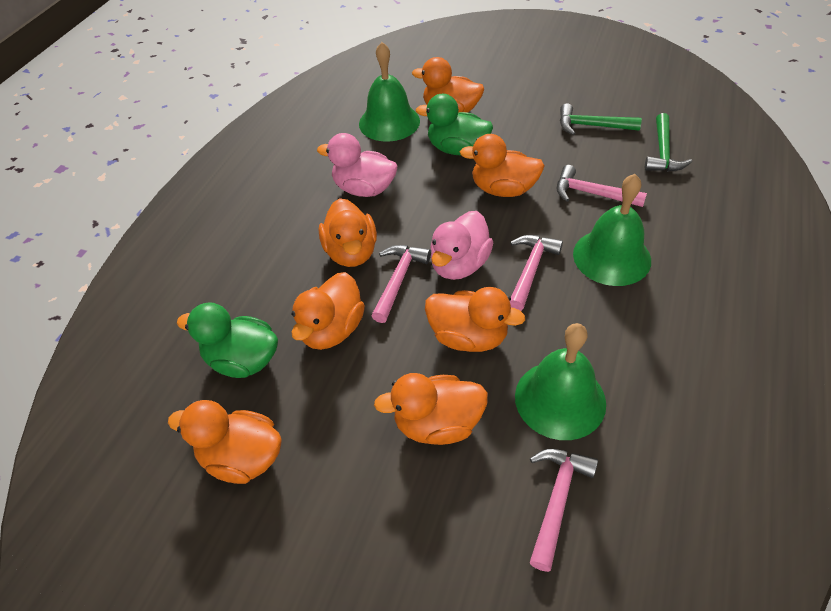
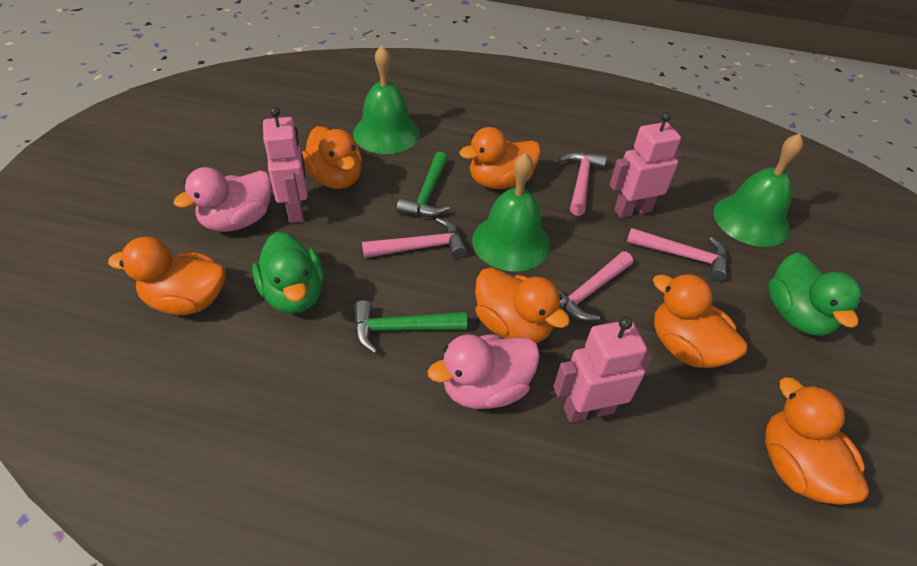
orange duck: [168,400,282,484] [291,272,365,350] [319,198,377,267] [374,373,488,445] [412,57,484,113] [425,287,525,352] [460,134,544,197] = 7 -> [108,237,226,315] [302,126,362,189] [459,127,541,189] [475,267,570,343] [653,273,748,368] [765,377,869,505] = 6
pink robot: none = 0 -> [263,107,308,223] [554,316,652,423] [610,112,682,218] = 3

